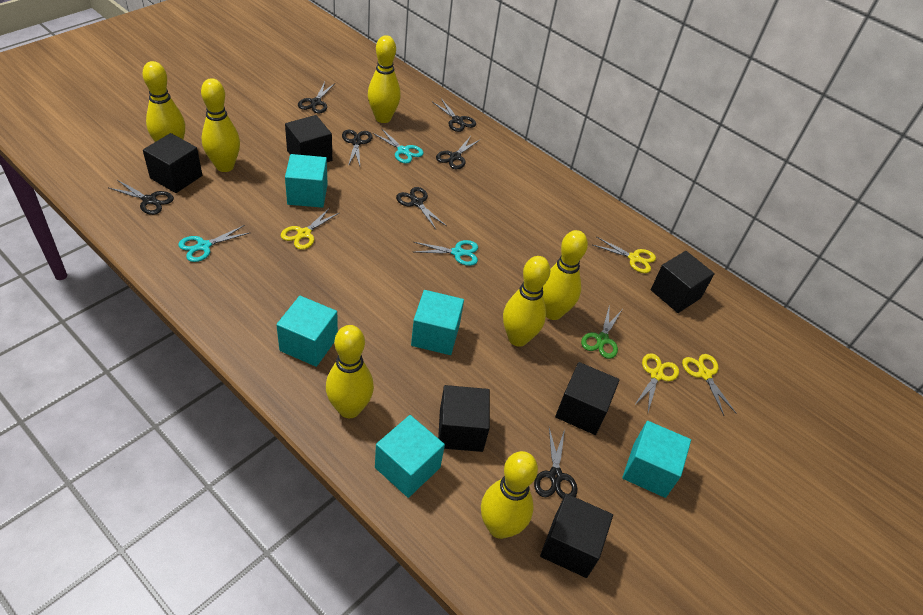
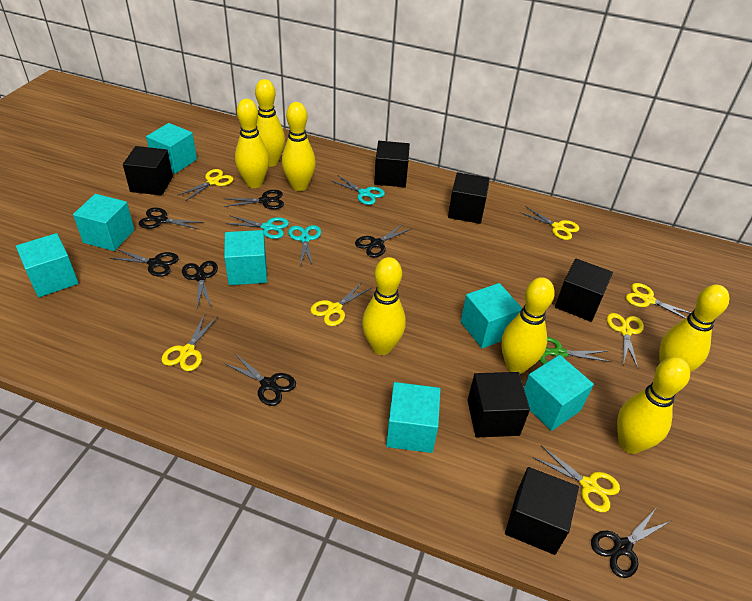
turquoise cube: [276,296,338,367] [285,154,328,208] [375,415,445,498] [411,290,464,355] [622,421,691,498] = 5 -> [16,233,79,297] [73,194,135,251] [146,123,197,174] [224,230,267,285] [386,382,441,453] [460,283,522,349] [524,355,594,431] = 7
yellow scissors: [281,208,339,250] [593,236,656,273] [634,353,679,412] [682,354,737,416] = 4 -> [161,314,217,371] [177,169,233,201] [310,281,373,326] [520,207,579,240] [532,446,620,512] [607,313,644,368] [626,283,691,318] = 7

